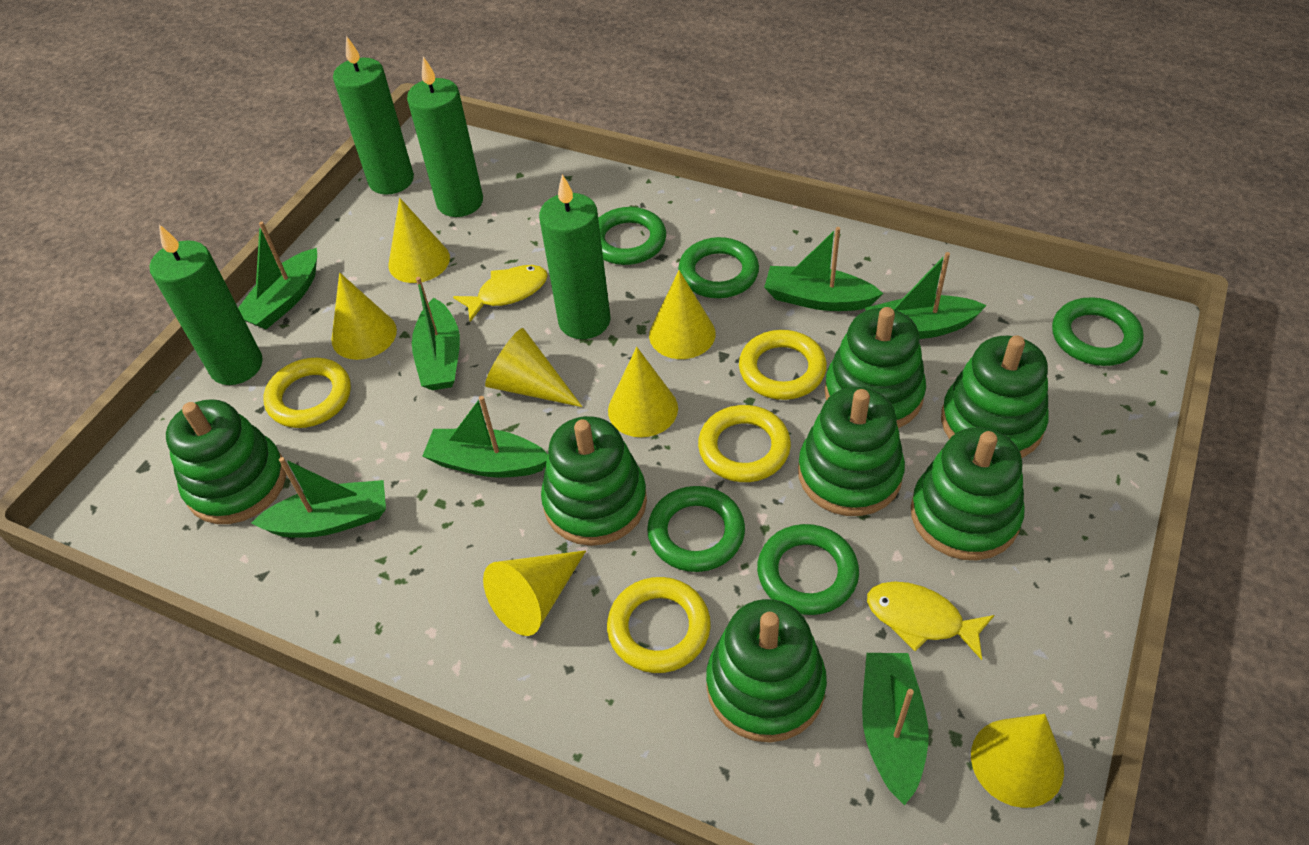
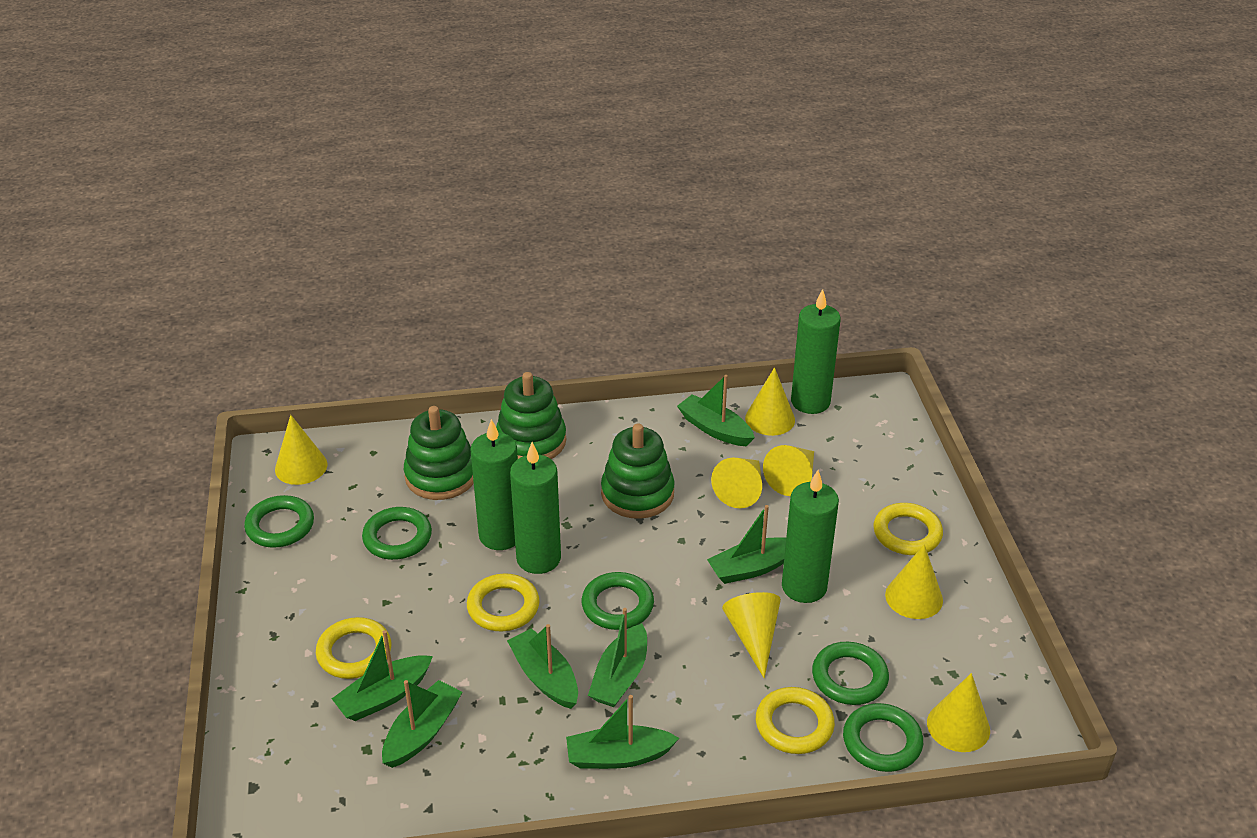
green stacking toy: [166,399,286,524] [541,416,647,546] [706,599,827,742] [798,387,905,516] [824,307,926,428] [911,427,1025,560] [941,335,1049,458] = 7 -> [404,406,474,500] [496,372,566,459] [601,423,675,519] = 3
yellow fish: [453,265,548,322] [867,581,994,660] = 2 -> none = 0

